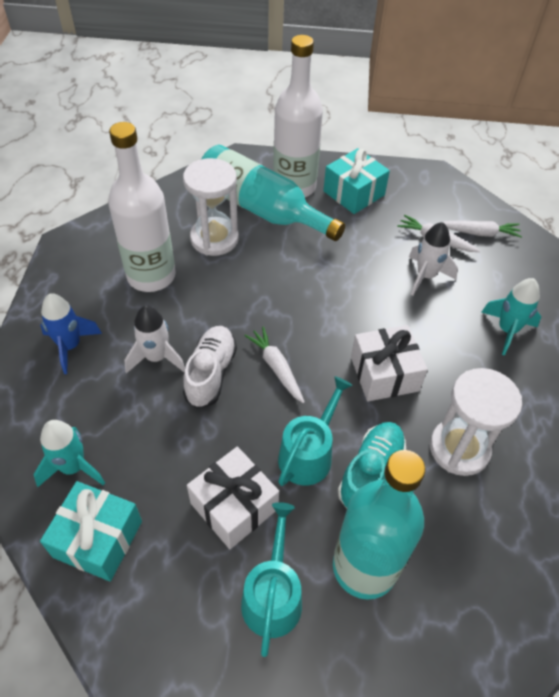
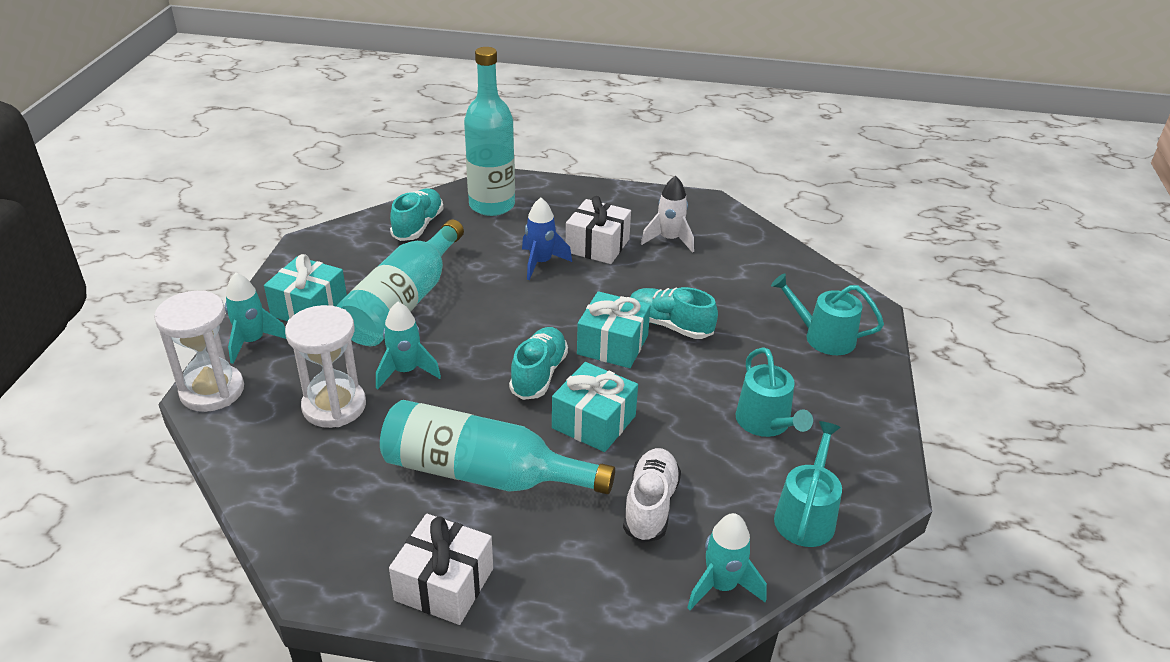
turquoise bottle: [202,145,345,241] [333,450,426,600] = 2 -> [337,219,464,346] [380,400,615,494] [464,47,515,216] = 3
turquoise gift: [40,481,142,581] [323,148,390,214] = 2 -> [264,254,347,321] [552,362,638,452] [577,291,651,368] = 3
turquoise rocket: [33,420,105,487] [481,278,541,356] = 2 -> [225,273,286,364] [376,302,441,389] [687,513,767,610] = 3
turquoise shoe: [338,422,406,508] = 1 -> [390,189,443,241] [509,327,568,400] [631,287,718,339] = 3
turquoise watering can: [241,502,302,657] [278,376,353,486] = 2 -> [736,347,813,437] [771,273,884,355] [774,421,842,547] = 3
white bottle: [108,122,176,292] [273,35,323,197] = 2 -> none = 0
white carrot: [244,327,305,403] [397,215,480,252] [443,220,522,237] = 3 -> none = 0
white rocket: [124,306,185,373] [409,222,458,296] = 2 -> [641,176,694,253] = 1

